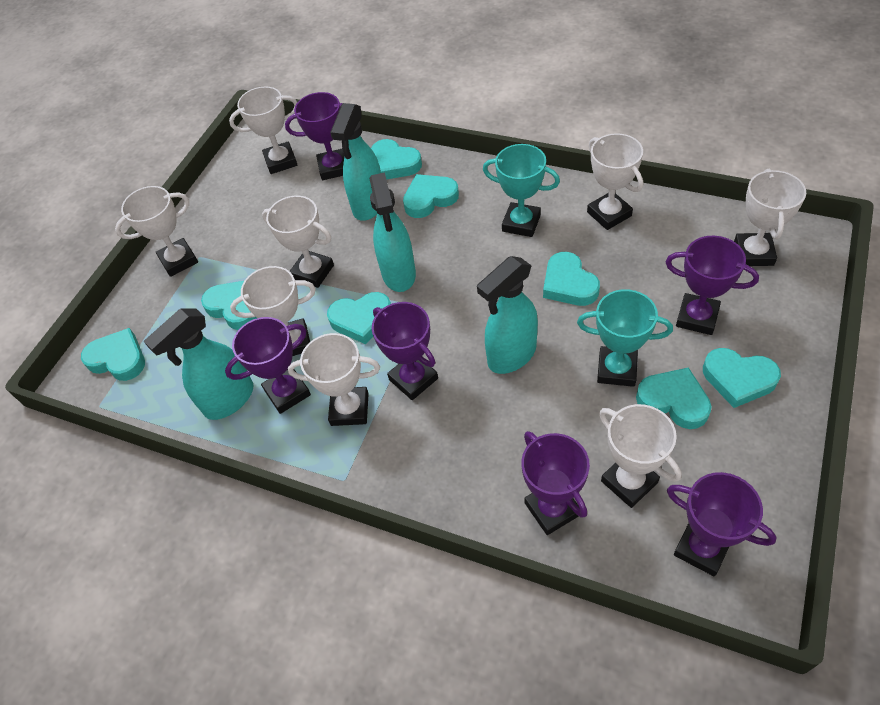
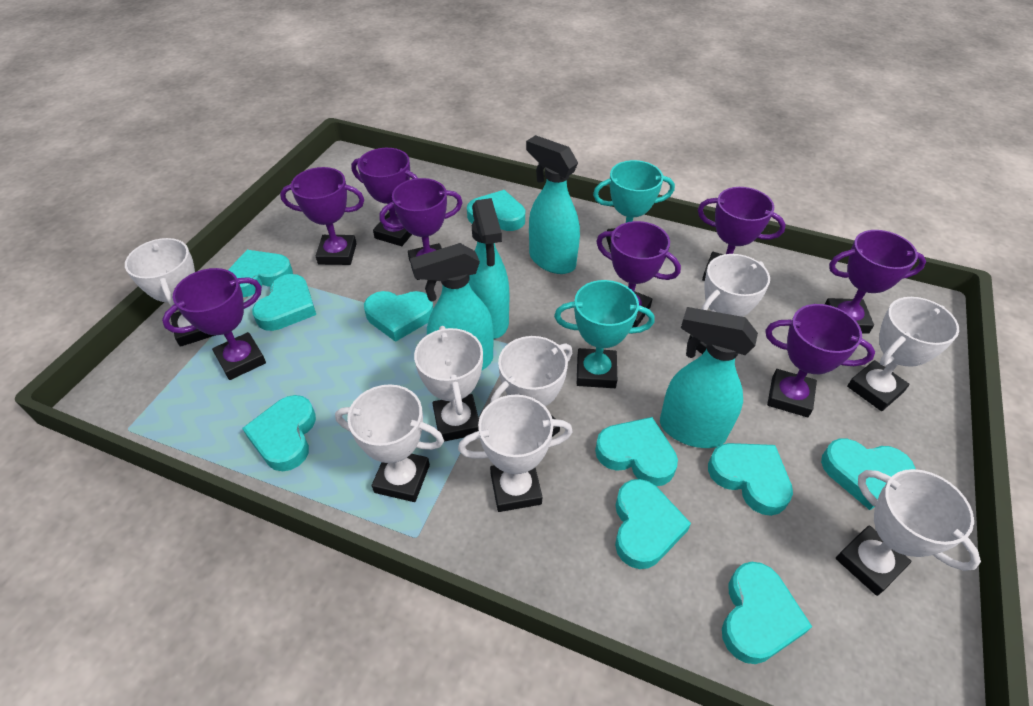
purple trophy: [225,317,311,414] [285,92,345,180] [372,302,438,400] [521,431,590,535] [666,236,759,335] [667,472,777,576] = 6 -> [162,268,266,380] [280,167,364,265] [351,148,418,246] [379,178,463,280] [596,221,681,327] [698,187,786,281] [765,304,875,417] [825,230,926,334] = 8
turquoise heart: [81,328,145,381] [201,281,257,330] [327,292,391,344] [371,139,422,180] [403,174,459,218] [543,252,600,306] [636,367,712,429] [703,348,781,408] = 8 -> [228,250,293,297] [242,395,316,471] [252,274,316,331] [364,291,433,342] [467,190,525,231] [595,417,678,486] [615,479,691,569] [708,443,793,516] [722,562,812,664] [821,439,915,510] = 10

